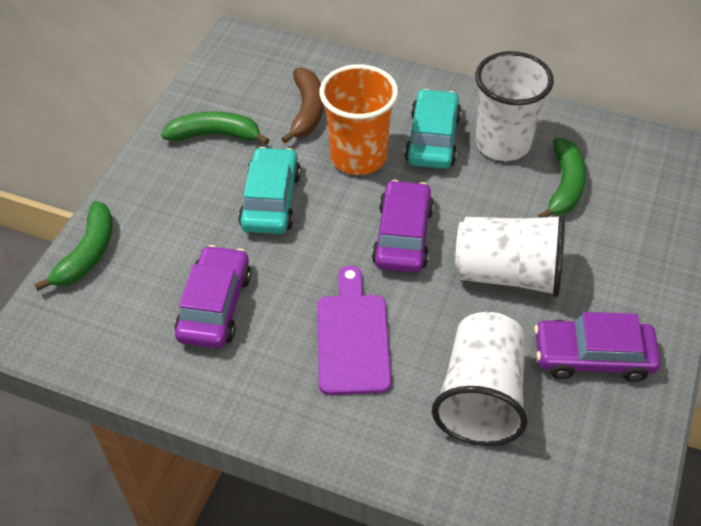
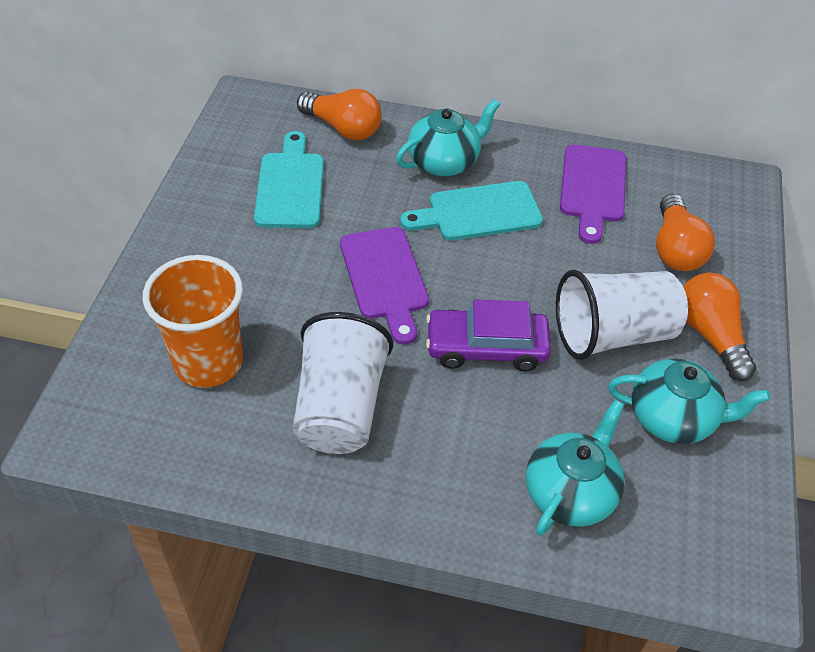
brown banana: [281,68,324,144] = 1 -> none = 0
green banana: [34,201,113,291] [161,111,269,145] [538,138,586,218] = 3 -> none = 0
orange light bulb: none = 0 -> [297,89,382,141] [656,194,715,271] [684,273,756,381] = 3
purple car: [175,245,251,349] [372,180,434,273] [534,312,661,382] = 3 -> [426,299,551,372] = 1
purple cutting board: [317,265,391,395] = 1 -> [340,227,429,345] [560,144,626,244] = 2
turquoise car: [238,147,301,234] [405,89,461,169] = 2 -> none = 0
turquoise cutting board: none = 0 -> [254,131,324,228] [400,181,543,240] = 2
turquoise teapot: none = 0 -> [396,99,501,176] [526,400,625,536] [608,358,770,444] = 3
white cup: [432,312,528,446] [455,213,565,297] [475,51,554,161] = 3 -> [293,312,393,454] [556,270,688,360] = 2

